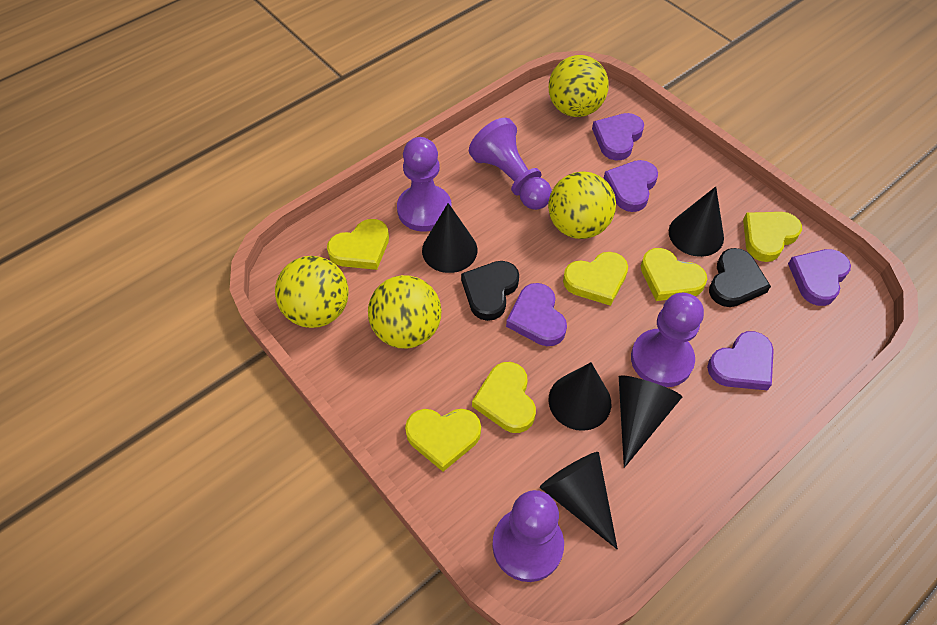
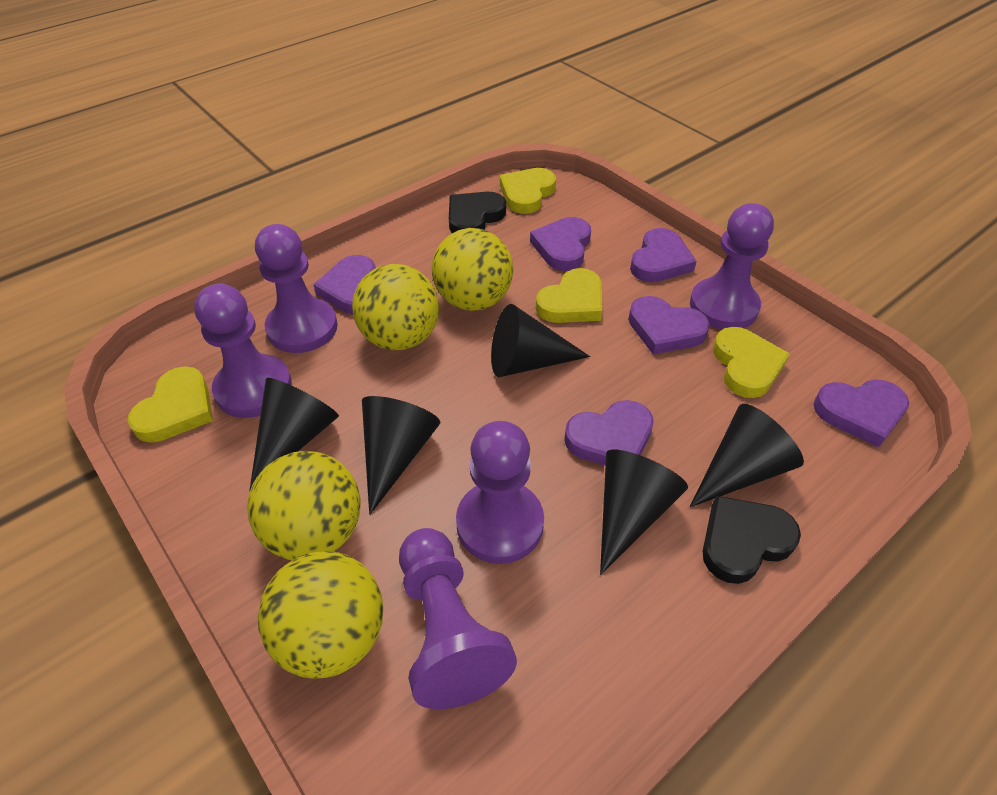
purple heart: [506,283,567,346] [592,113,644,160] [603,160,658,212] [707,331,774,391] [788,249,851,306] = 5 -> [313,255,376,315] [530,217,591,271] [564,400,654,466] [628,296,710,354] [630,228,697,282] [813,379,909,447] = 6
purple pawn: [397,137,452,232] [469,118,552,210] [492,490,564,582] [631,293,704,387] = 4 -> [194,284,292,418] [255,224,338,353] [399,528,517,709] [456,421,544,564] [690,203,774,329] = 5
yellow heart: [327,219,389,270] [405,409,481,472] [472,362,536,433] [563,252,628,306] [641,248,707,301] [743,212,802,262] = 6 -> [128,366,213,443] [500,168,556,214] [536,268,602,323] [713,327,790,398] = 4

